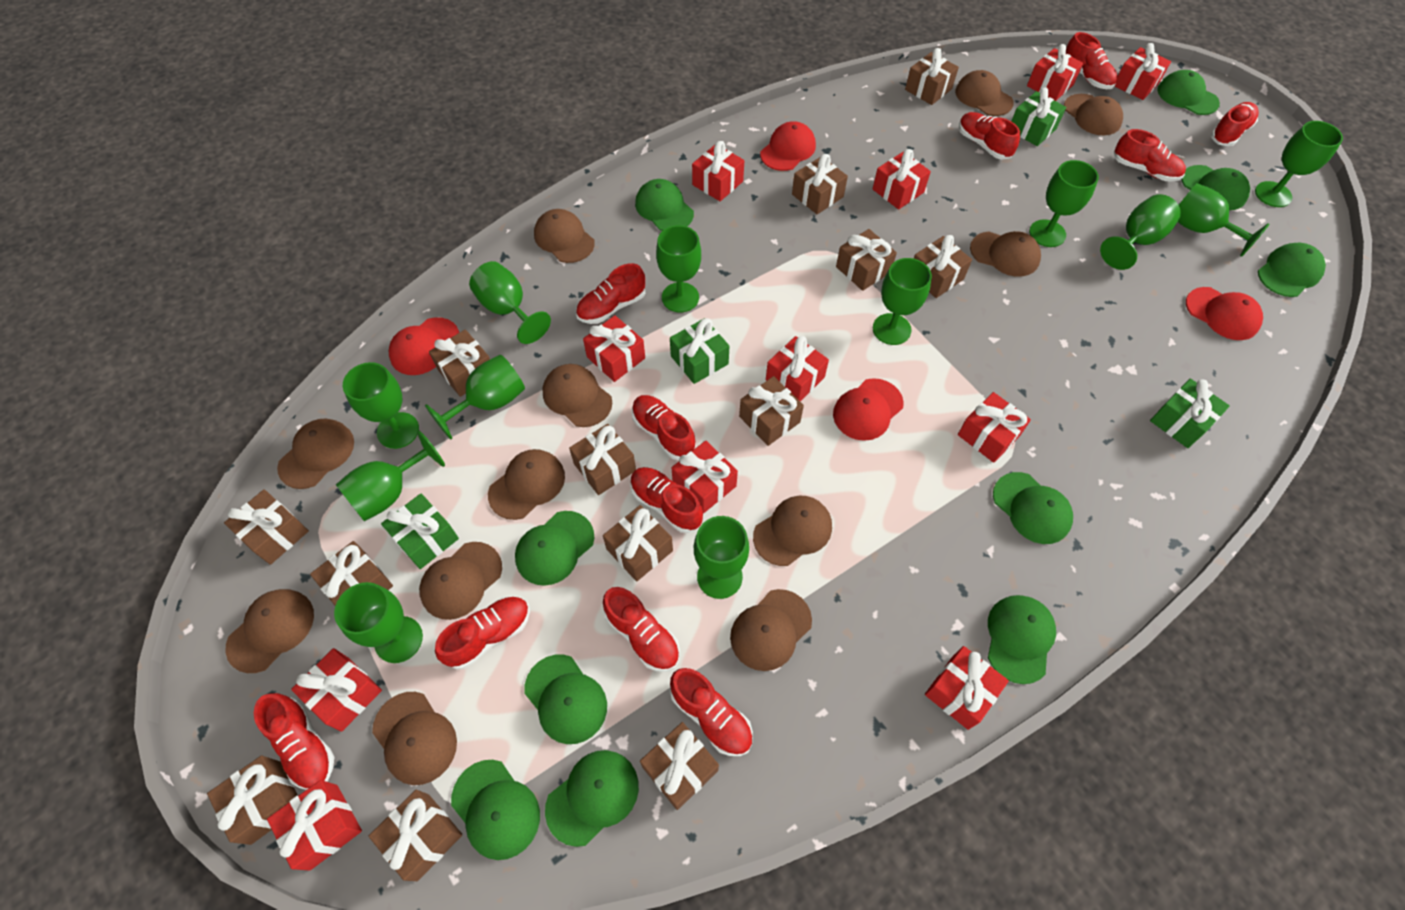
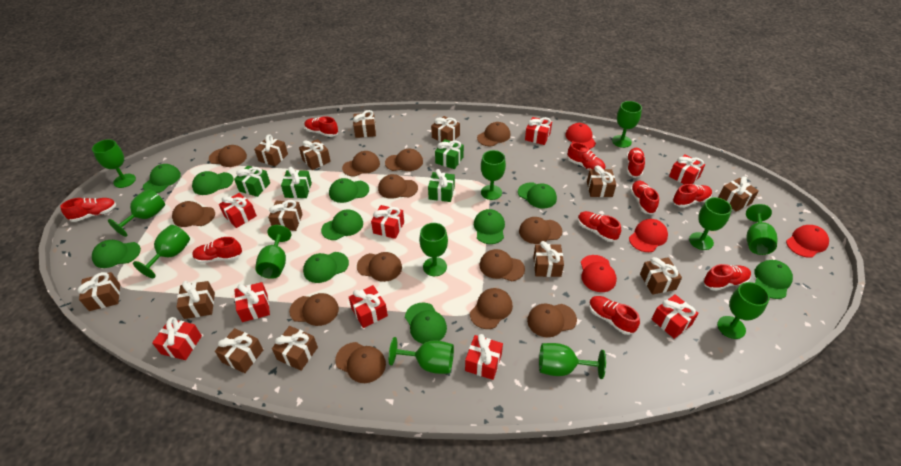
brown cap: [226,589,314,673] [277,418,354,489] [372,692,457,785] [419,542,502,620] [488,449,565,520] [534,209,595,263] [542,364,612,427] [730,589,812,671] [753,496,832,566] [955,70,1014,116] [970,231,1041,277] [1064,94,1123,135] = 12 -> [172,201,215,227] [209,145,247,167] [289,293,339,326] [335,342,386,383] [342,151,380,177] [357,252,402,282] [378,174,418,199] [385,149,423,171] [470,288,513,329] [477,122,511,146] [479,249,525,281] [519,217,562,244] [527,304,577,337] = 13
red gift: [267,780,362,871] [291,648,382,732] [583,315,645,382] [672,441,738,514] [692,141,744,201] [766,336,829,401] [873,149,931,209] [925,646,1009,730] [958,392,1031,463] [1027,44,1083,101] [1115,43,1171,100] = 11 -> [152,317,202,360] [219,193,257,228] [234,282,270,322] [349,285,388,328] [371,205,404,239] [465,334,503,380] [525,117,552,145] [652,294,699,339] [669,154,705,185] = 9
red shoe: [254,693,334,790] [435,597,530,669] [576,263,645,324] [603,587,680,672] [630,467,703,533] [632,395,696,460] [670,668,753,756] [959,112,1020,160] [1066,32,1118,89] [1114,129,1186,182] [1210,102,1259,146] = 11 -> [60,198,117,222] [192,237,242,263] [304,116,338,137] [567,142,606,170] [578,211,621,242] [589,296,640,335] [627,148,645,178] [630,181,659,215] [672,184,712,208] [703,264,751,291] = 10

